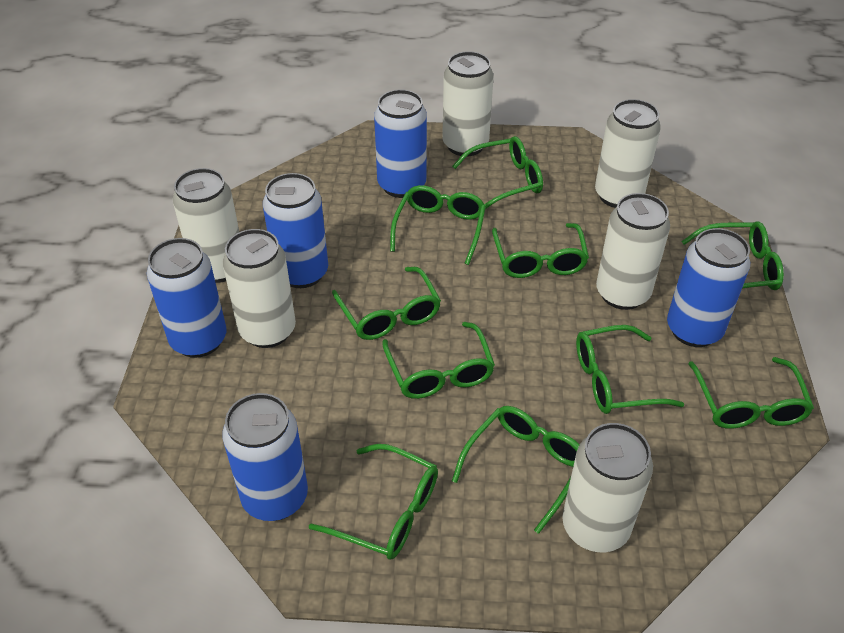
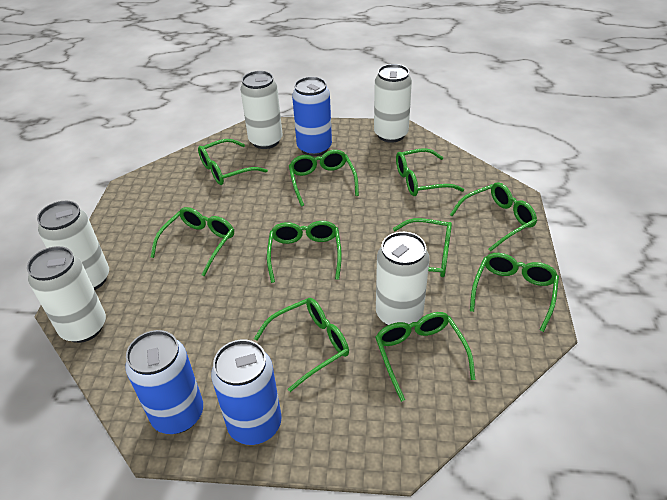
blue can: [147,238,226,358] [222,393,308,521] [263,173,328,288] [374,89,427,198] [667,228,750,347] = 5 -> [125,330,203,434] [211,340,282,445] [292,77,332,156] = 3
white can: [173,168,239,283] [223,229,296,348] [442,51,494,157] [562,423,653,552] [595,99,661,208] [596,193,670,310] = 6 -> [27,246,106,343] [37,201,109,290] [240,71,283,149] [374,64,412,143] [376,232,430,326] = 5

